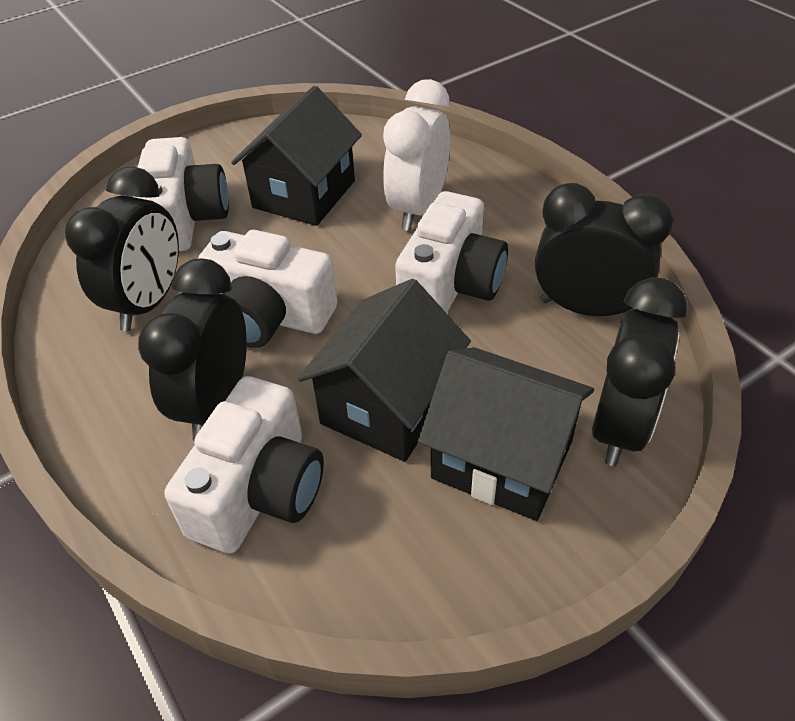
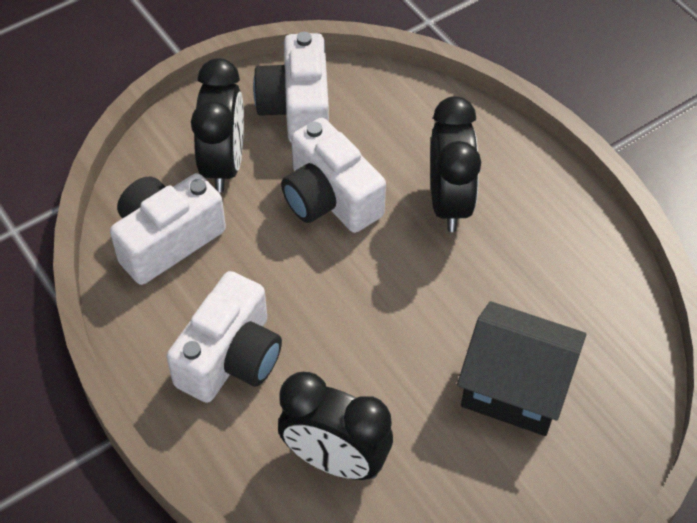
black clock: [65,167,179,331] [138,259,247,441] [535,183,673,316] [592,277,687,466] = 4 -> [191,58,244,192] [278,372,393,480] [430,96,481,232] = 3
black house: [231,86,362,226] [297,279,471,462] [418,347,594,521] = 3 -> [457,301,586,436] = 1
white clock: [383,79,450,231] = 1 -> none = 0

